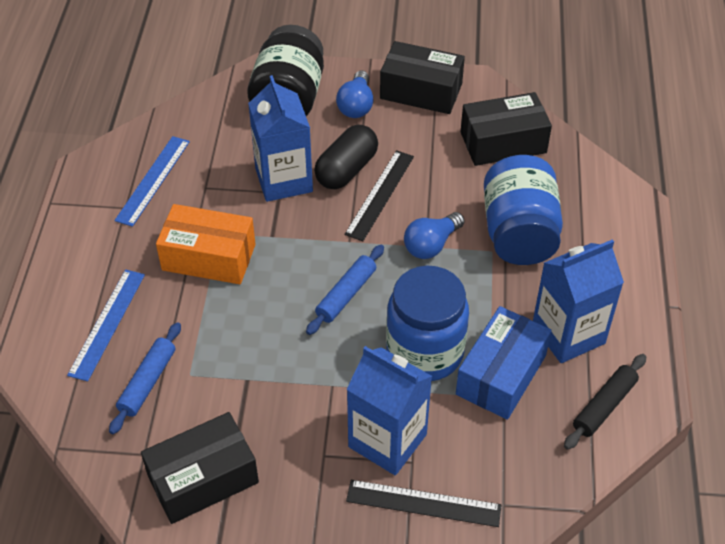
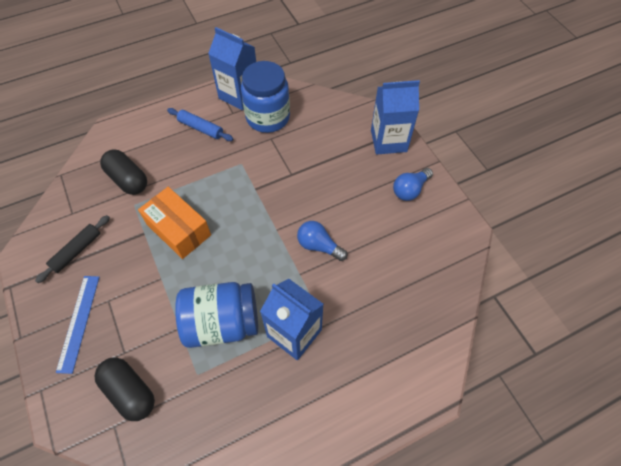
black box: [141,412,259,524] [380,41,465,114] [461,92,552,166] = 3 -> none = 0
black capsule: [314,125,378,189] = 1 -> [95,357,155,421] [100,150,147,195] = 2
black jar: [247,25,324,116] = 1 -> none = 0
black ruler: [344,150,414,241] [346,480,502,527] = 2 -> none = 0
blue box: [456,306,552,420] = 1 -> none = 0
blue rolling pin: [109,322,181,434] [306,245,384,335] = 2 -> [167,108,233,141] = 1
blue ruler: [67,269,145,381] [114,136,190,227] = 2 -> [56,276,99,374] = 1

